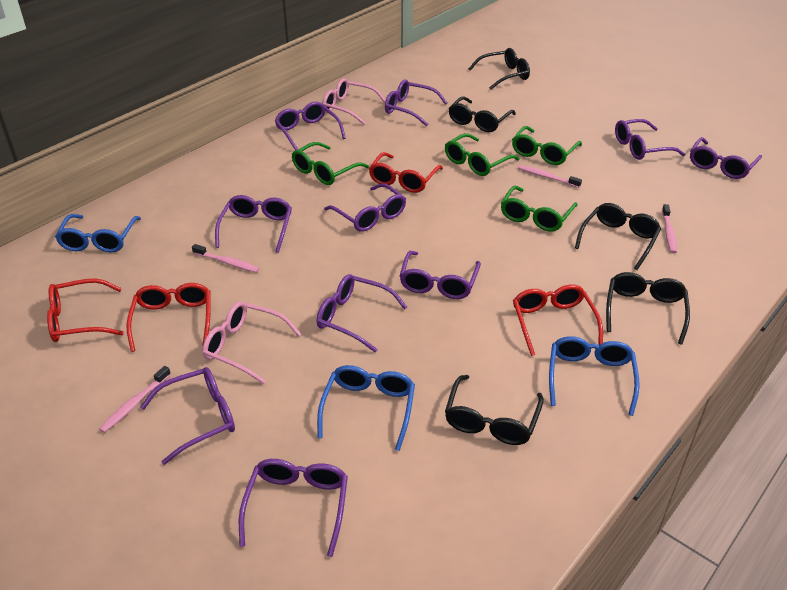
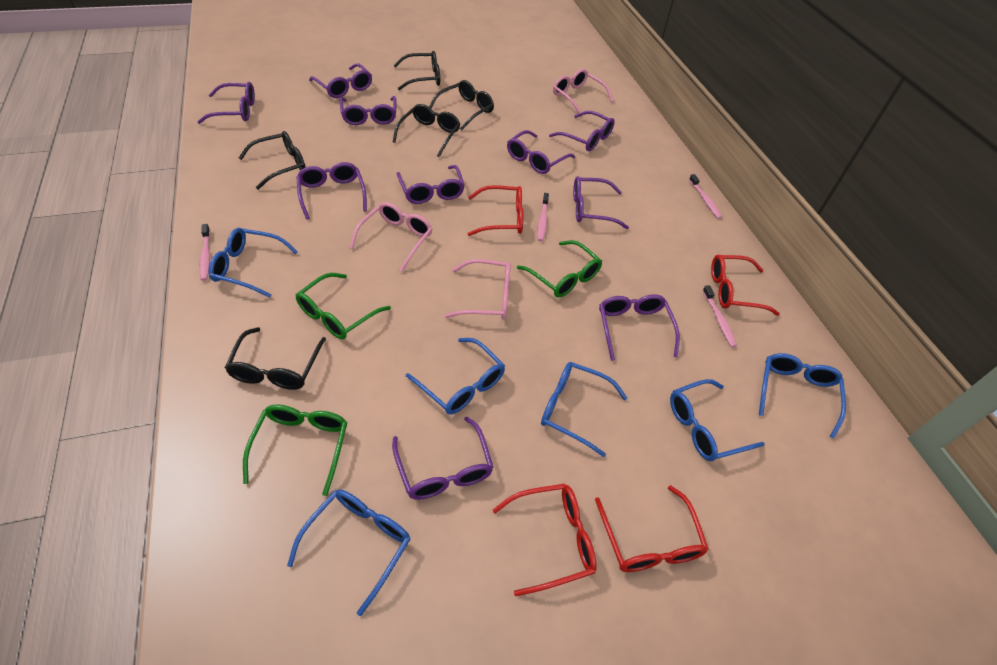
blue glasses: [55,214,141,253] [317,365,415,451] [549,336,640,416] = 3 -> [209,228,298,298] [287,489,411,616] [406,338,505,415] [541,362,627,457] [670,379,765,461] [759,353,846,439] = 6
green glasses: [292,142,369,185] [445,133,520,176] [501,186,578,232] [512,126,582,165] = 4 -> [243,404,347,496] [296,273,391,339] [517,240,602,298] = 3
pink glasses: [202,302,301,384] [323,78,386,125] = 2 -> [350,202,432,271] [444,259,511,319] [553,69,613,113] = 3

